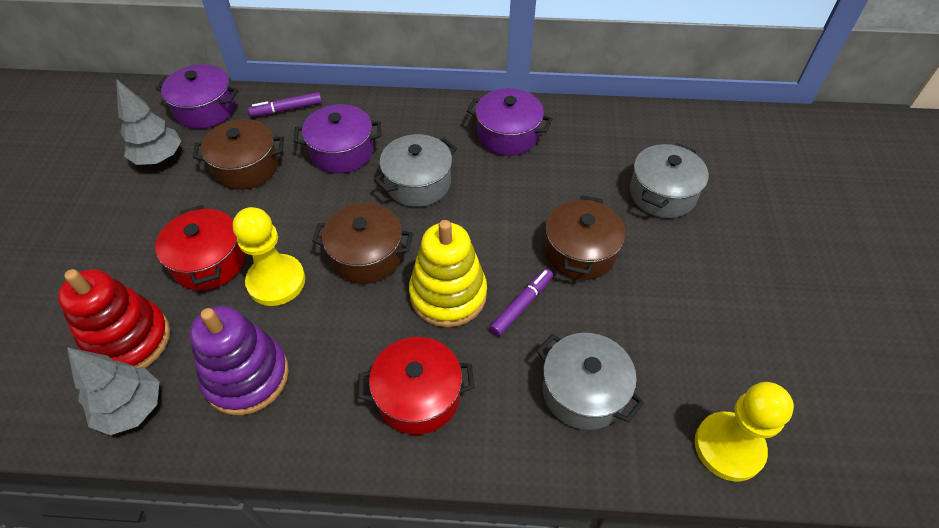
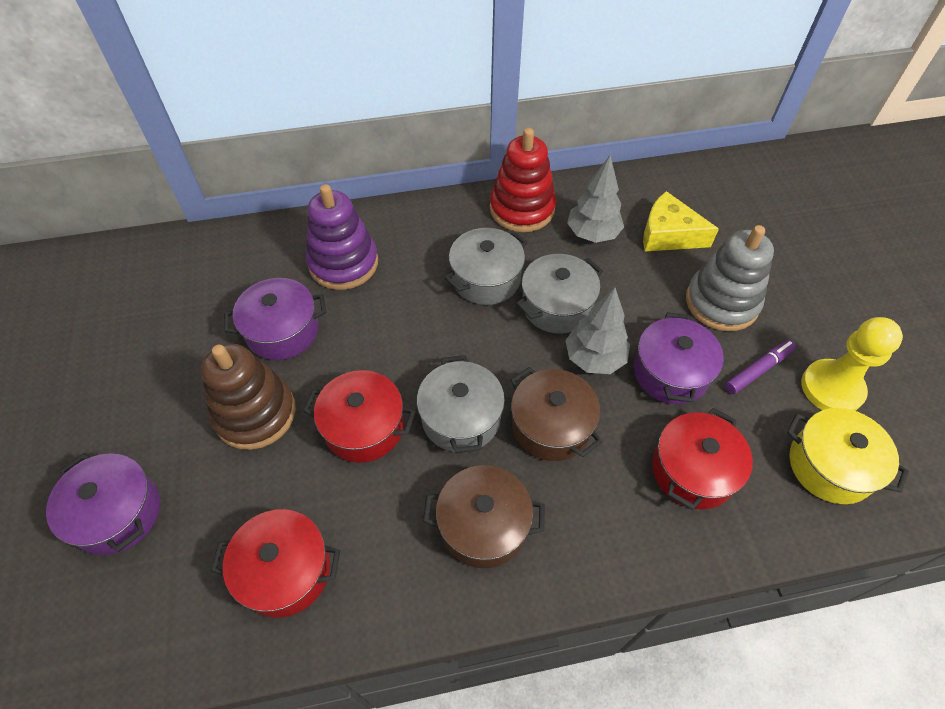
brown pot: [192,119,284,190] [312,203,413,284] [545,196,625,280] = 3 -> [423,465,545,568] [511,367,602,461] = 2
brown stacking toy: none = 0 -> [201,344,296,450] = 1
grey stacking toy: none = 0 -> [686,225,774,331] = 1
purple marker: [248,92,322,117] [490,269,553,336] = 2 -> [725,340,796,394] = 1
red pot: [155,205,245,290] [358,337,474,435] = 2 -> [211,509,340,618] [303,370,415,463] [652,408,753,510] = 3
yellow cheese: none = 0 -> [643,191,719,252] = 1
yellow pawn: [233,207,305,306] [695,382,794,482] = 2 -> [801,317,903,411] = 1
yellow pot: none = 0 -> [787,408,909,504] = 1
yellow stacking toy: [409,220,487,327] = 1 -> none = 0

